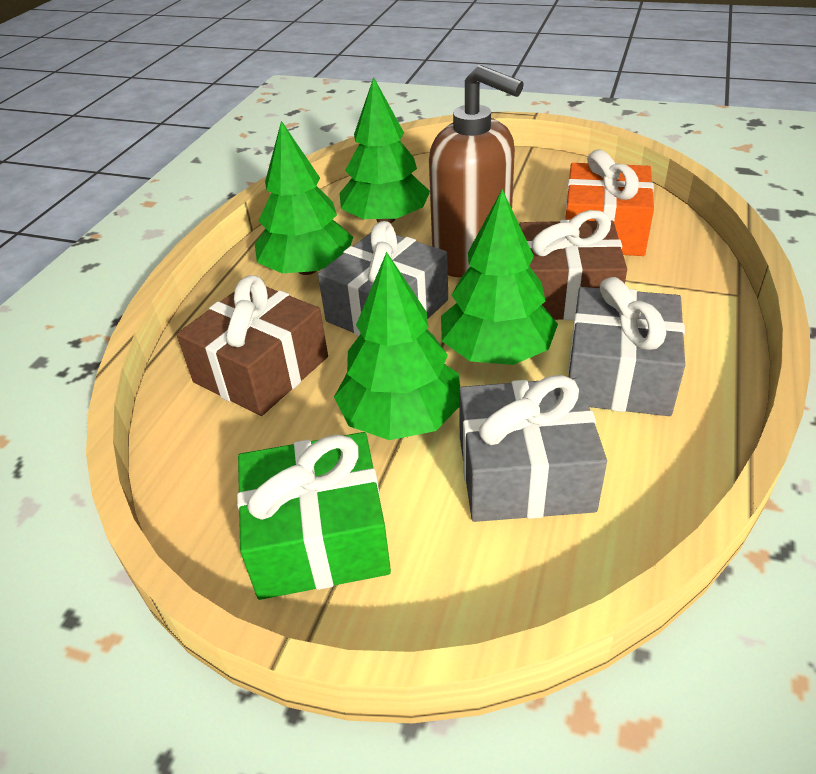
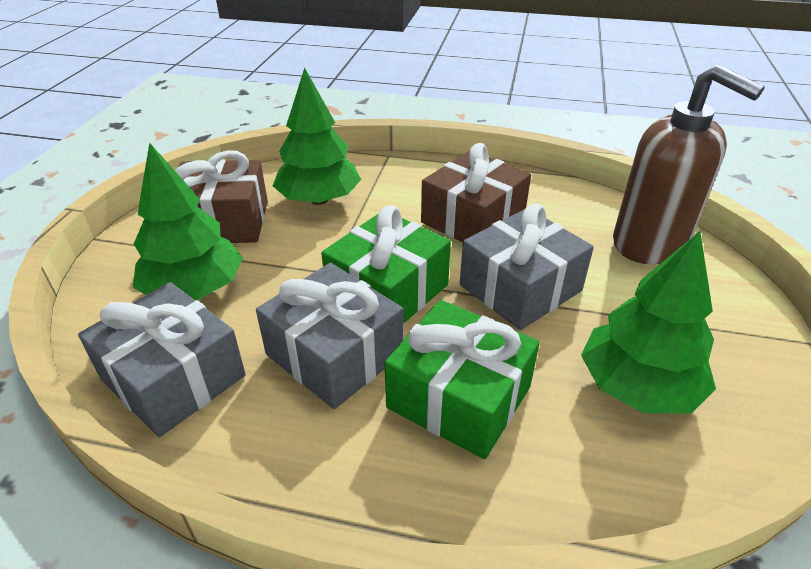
green gift: [237,432,391,600] = 1 -> [321,205,451,323] [385,300,540,459] = 2
green tree: [255,121,353,275] [334,252,460,440] [339,77,430,223] [441,189,558,365] = 4 -> [133,143,243,300] [273,67,361,205] [581,231,716,413] = 3
orange gift: [564,150,654,256] = 1 -> none = 0

